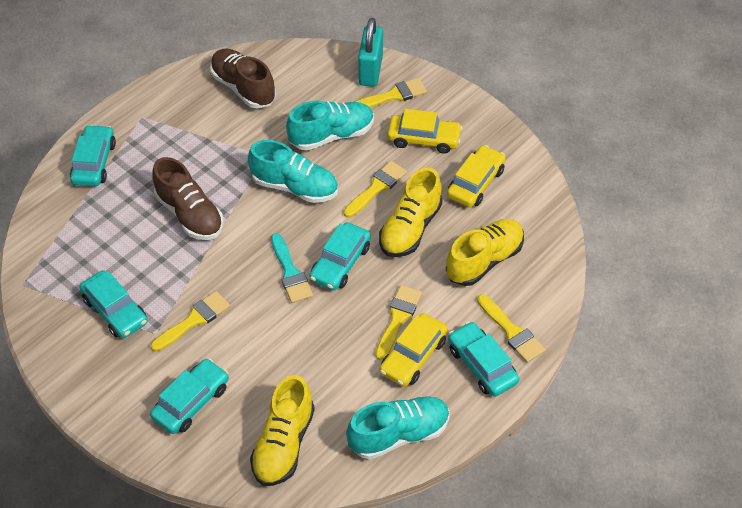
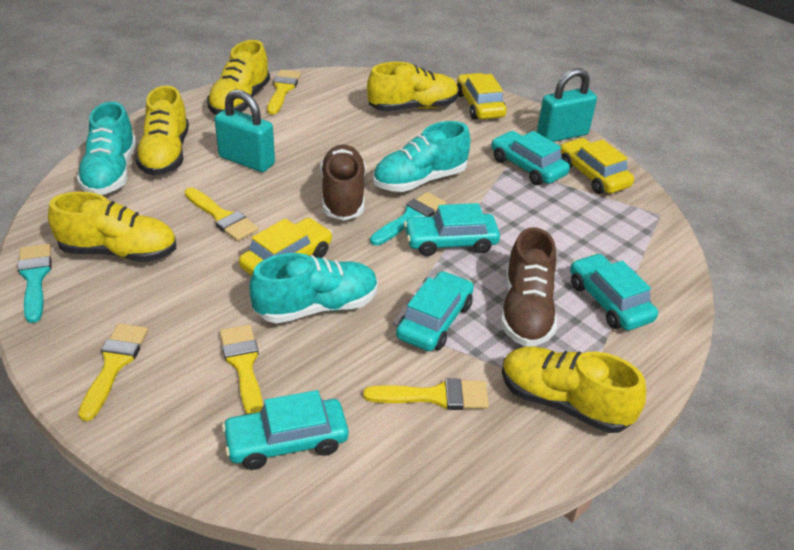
turquoise brush: [271,233,313,303] = 1 -> [18,244,52,323] [370,192,446,246] = 2
turquoise padlock: [358,18,383,87] = 1 -> [215,89,275,172] [537,68,597,142] = 2
yellow shoe: [250,375,315,486] [379,168,442,257] [446,219,524,286] = 3 -> [48,192,176,262] [135,86,189,175] [207,40,270,115] [367,62,459,112] [502,346,646,433] = 5

